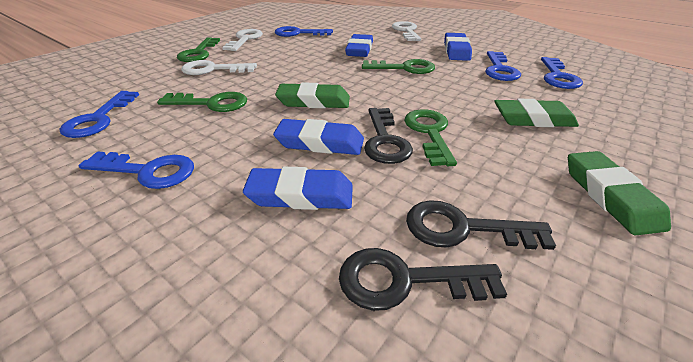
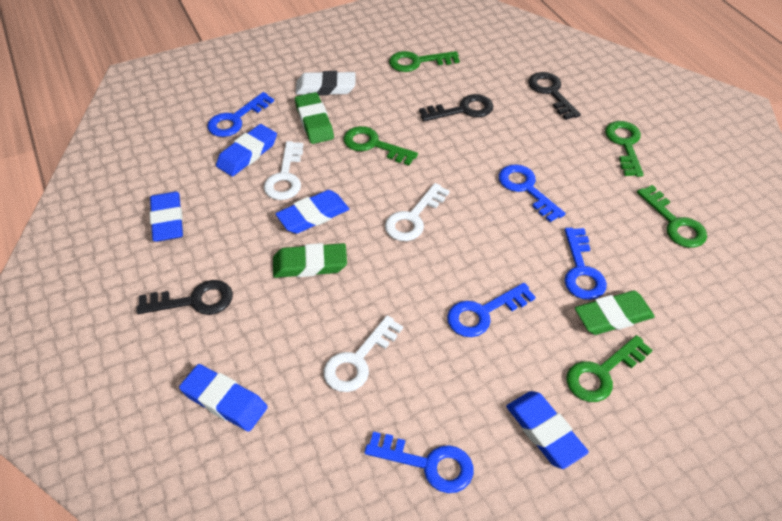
blue eraser: [243,167,353,210] [273,119,364,155] [345,34,373,57] [444,33,472,61] = 4 -> [150,192,183,242] [179,364,268,432] [216,124,277,176] [275,190,349,234] [506,391,589,469] = 5
green key: [157,92,247,112] [177,37,220,62] [362,59,435,74] [404,109,457,166] = 4 -> [343,126,418,165] [389,51,460,72] [566,335,652,402] [605,121,644,177] [637,185,707,248] = 5
white eraser: none = 0 -> [295,71,356,96] = 1

